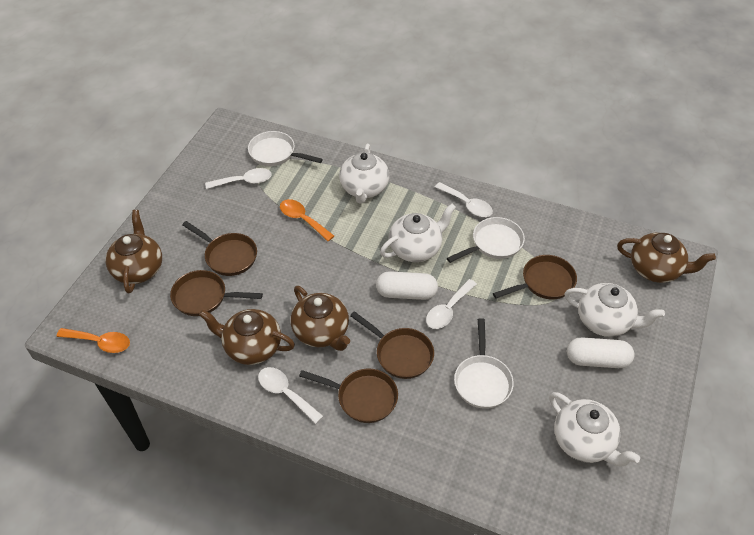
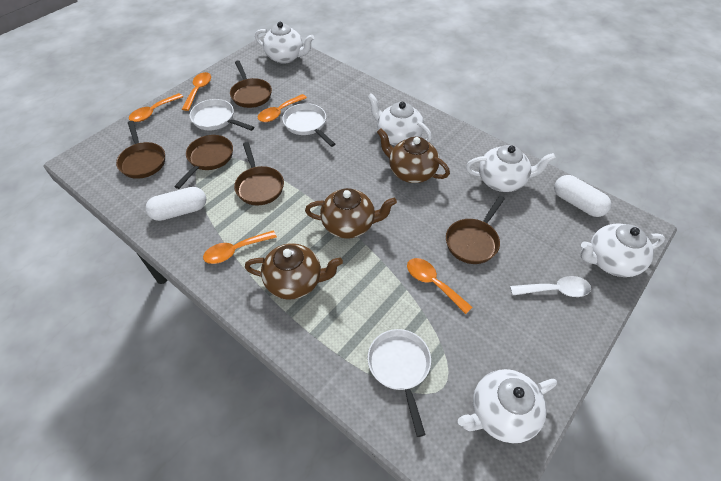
brown teapot: [105,210,162,293] [199,309,295,365] [291,286,350,351] [617,233,716,283] = 4 -> [245,243,343,300] [305,188,397,239] [377,128,450,183] = 3
orange spoon: [56,328,130,353] [280,199,334,241] = 2 -> [129,93,183,122] [182,72,211,111] [203,230,277,264] [258,94,307,122] [407,258,472,314] = 5
white spoon: [205,168,272,189] [258,367,323,424] [426,279,477,329] [435,182,493,217] = 4 -> [510,276,591,297] = 1
white teapot: [339,144,389,204] [380,204,456,262] [549,392,640,466] [564,283,665,337] = 4 -> [255,22,314,64] [367,93,432,146] [458,369,557,443] [466,145,556,192] [581,223,665,277] = 5

